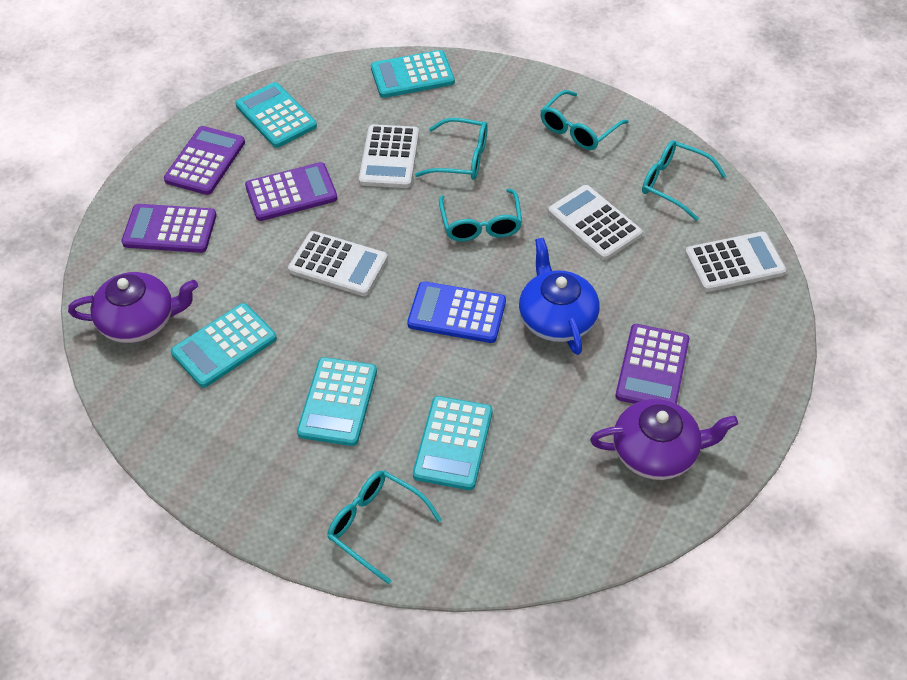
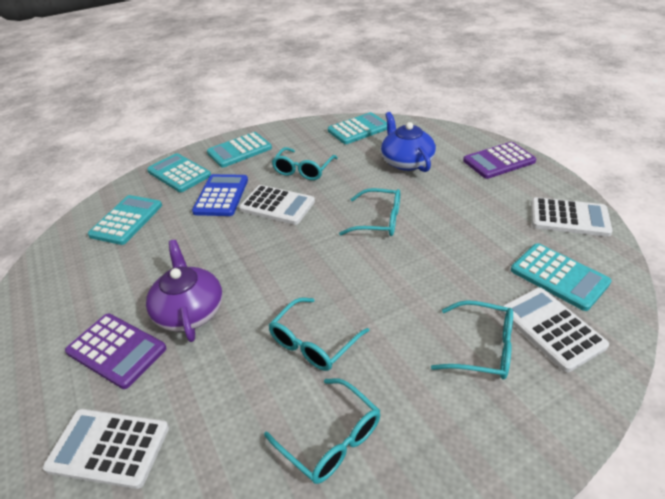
purple calculator: [121,204,217,253] [164,126,245,195] [245,162,337,221] [615,324,690,404] = 4 -> [65,314,166,389] [463,142,536,179] = 2
purple teapot: [68,272,198,343] [590,399,738,480] = 2 -> [146,240,223,342] = 1

